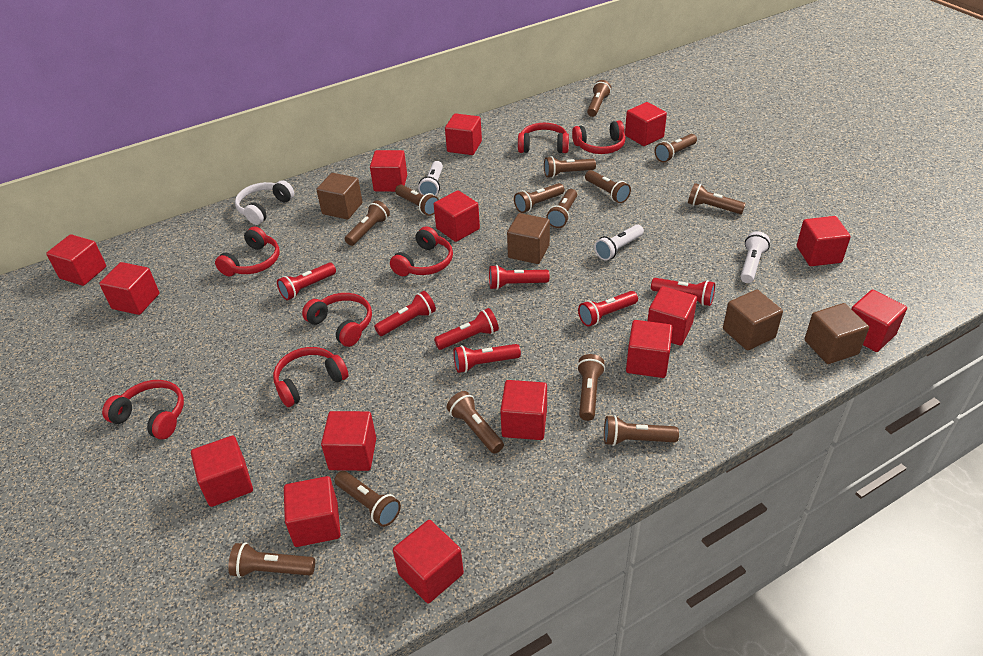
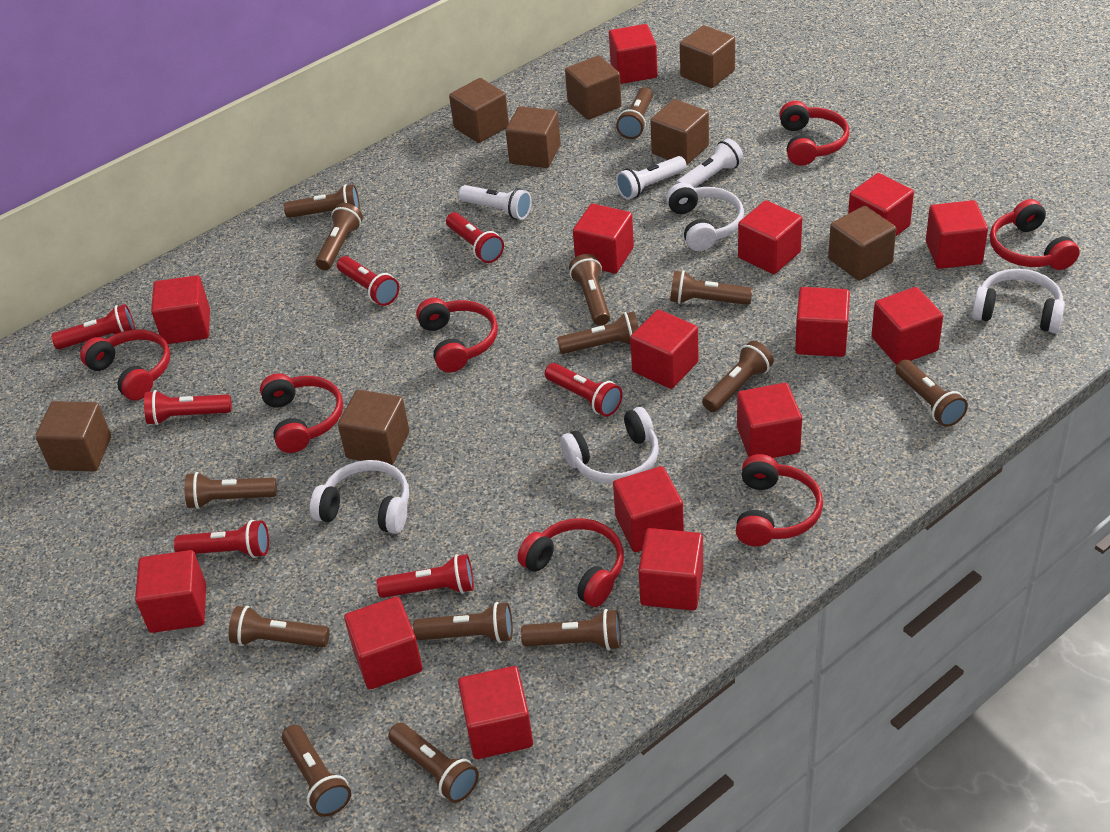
brown cube: [316,173,362,219] [507,213,550,264] [723,290,783,350] [804,303,869,364] = 4 -> [35,401,111,471] [338,390,409,465] [449,78,509,143] [506,106,561,168] [565,55,622,120] [650,99,709,165] [680,25,735,88] [828,206,896,281] = 8
white headphones: [235,180,294,225] = 1 -> [310,460,409,534] [560,407,659,485] [666,183,744,251] [972,269,1065,333] = 4

